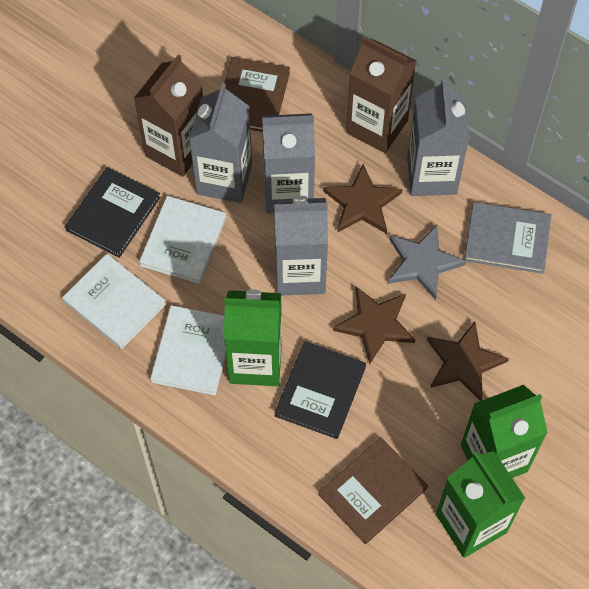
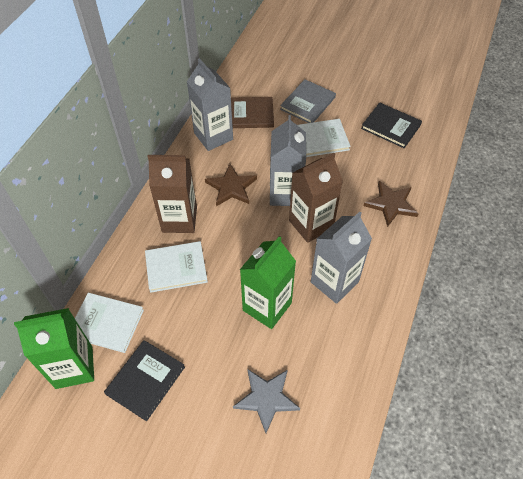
brown book: [224,57,290,132] [318,437,428,544] = 2 -> [231,97,274,128] = 1
brown star: [323,164,402,234] [333,287,416,364] [427,322,509,401] = 3 -> [205,164,257,206] [364,181,419,227] = 2
green carton: [224,289,282,386] [436,451,525,558] [461,385,548,478] = 3 -> [14,308,94,389] [240,236,296,329] = 2
grey carton: [189,83,252,203] [262,113,315,214] [274,196,328,295] [407,78,469,196] = 4 -> [187,58,233,151] [270,115,306,206] [311,212,372,304] = 3

